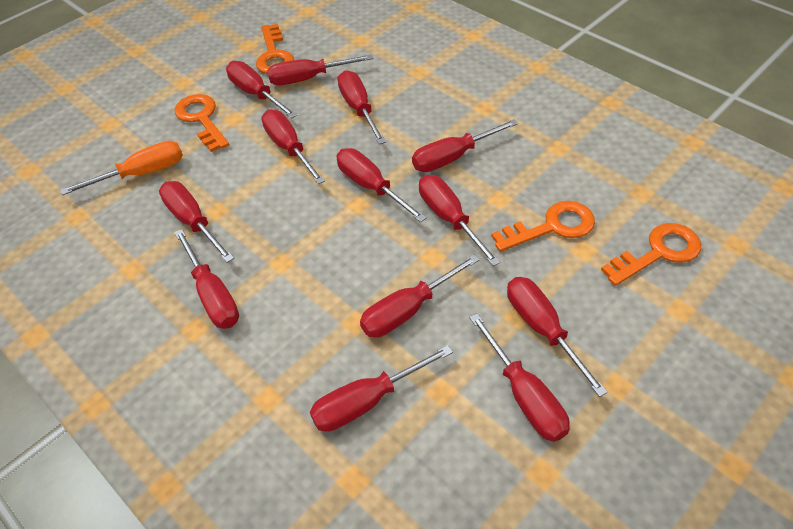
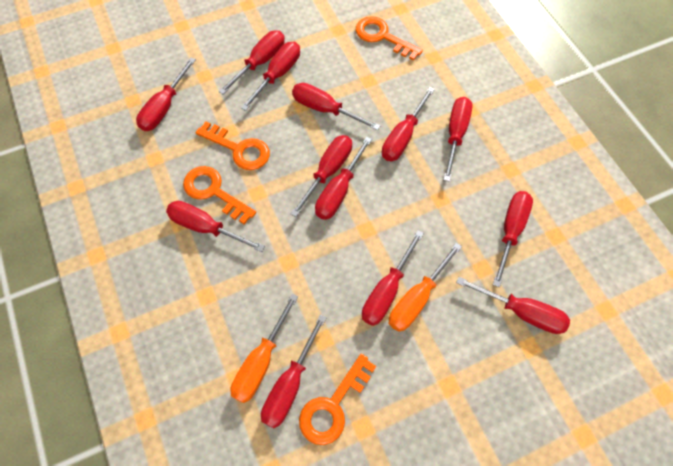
orange screwdriver: [60,141,183,195] = 1 -> [230,293,299,403] [389,242,462,332] = 2

